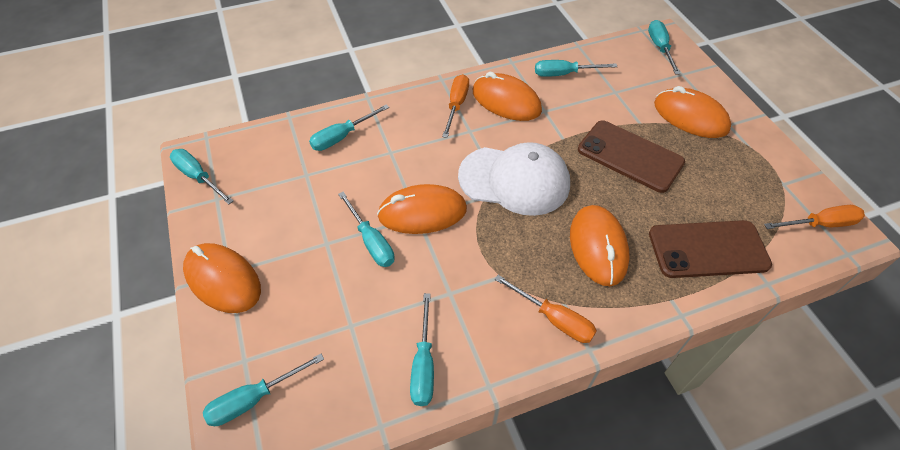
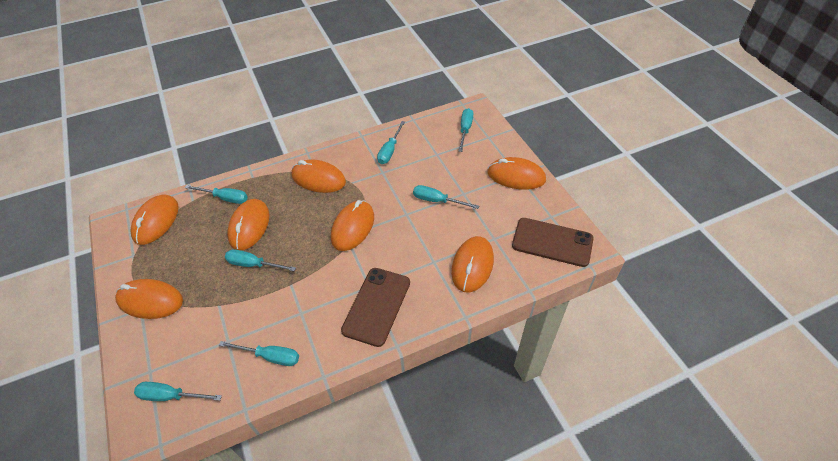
orange mouse: [183,243,261,313] [377,184,467,234] [473,72,542,121] [570,205,630,286] [654,86,731,138] = 5 -> [115,279,183,319] [131,195,179,245] [227,199,269,250] [291,159,346,193] [331,200,374,251] [451,236,494,293] [487,157,546,190] = 7
orange screwdriver: [442,74,469,138] [494,275,597,343] [764,205,865,229] = 3 -> none = 0
white cap: [458,142,570,216] = 1 -> none = 0

